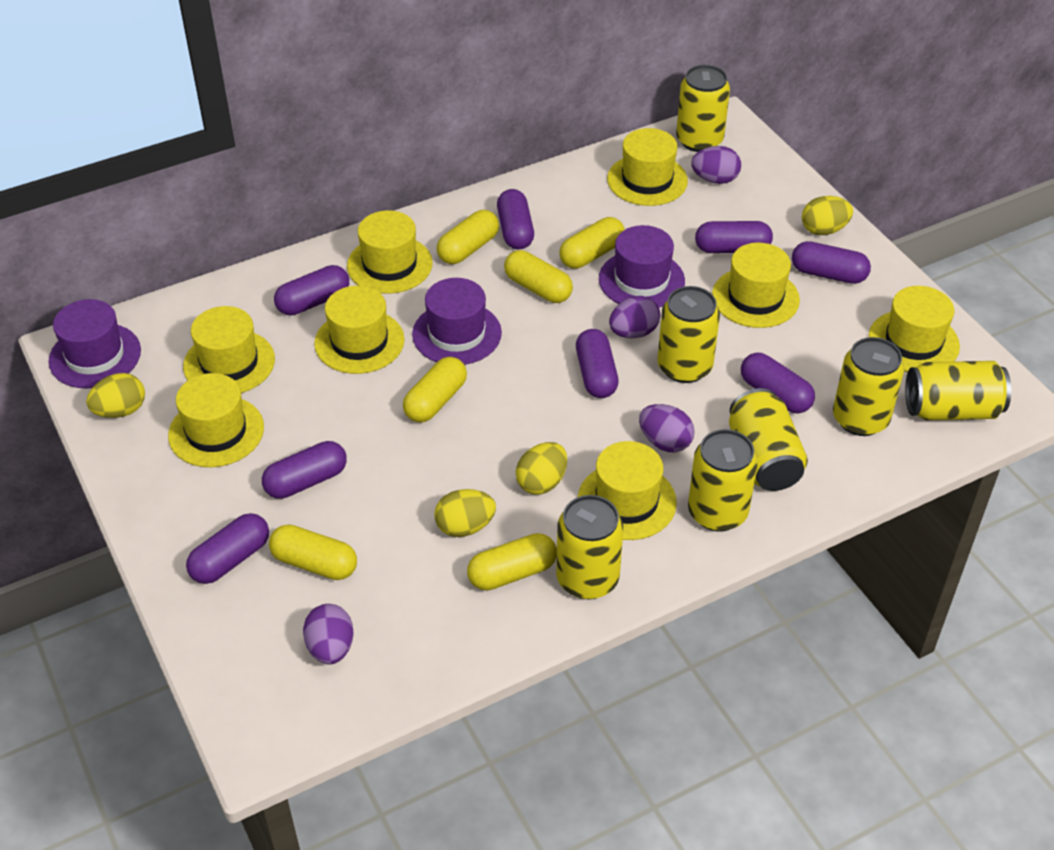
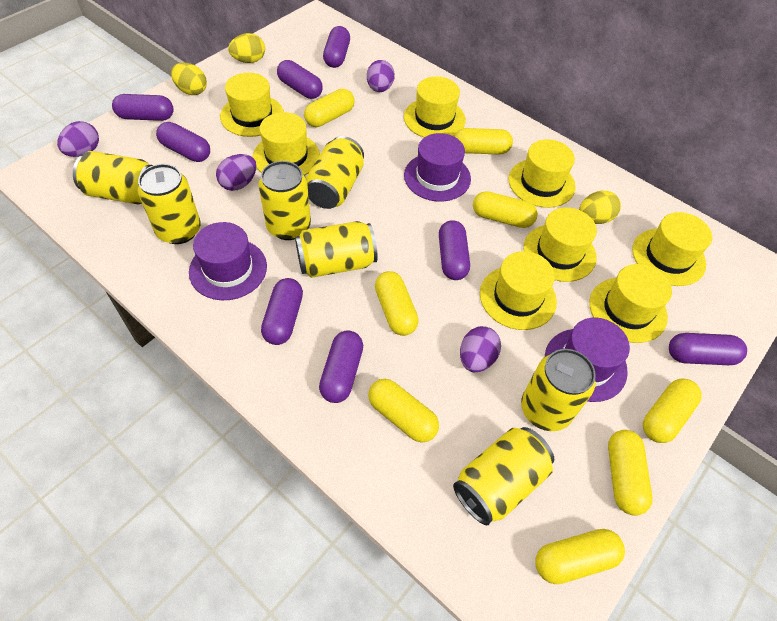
yellow capsule: [269,525,357,580] [403,357,467,423] [437,210,499,264] [467,533,557,590] [504,250,573,303] [559,217,625,269] = 6 -> [304,89,355,127] [368,379,439,442] [375,271,419,336] [454,128,513,155] [473,191,538,228] [536,529,625,584] [608,430,652,516] [643,378,702,443] = 8
yellow egg: [86,373,145,418] [434,489,496,537] [516,442,567,495] [802,196,853,235] = 4 -> [171,63,207,95] [228,33,265,63] [579,191,621,224] = 3

